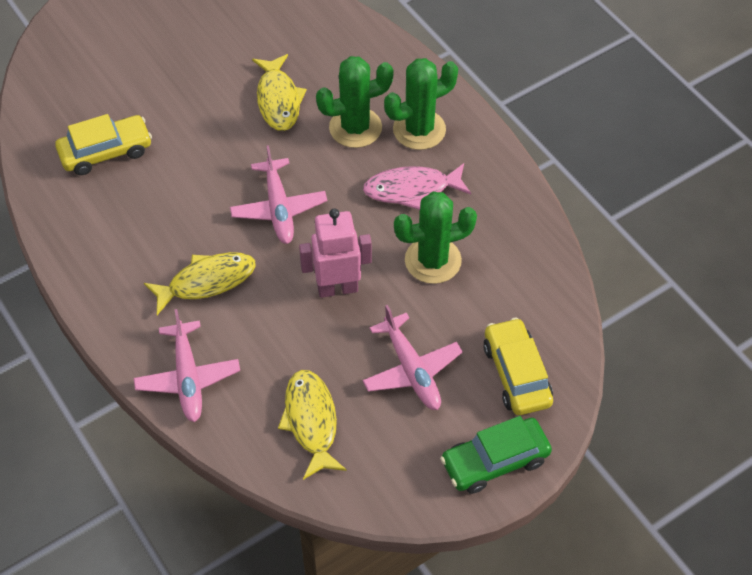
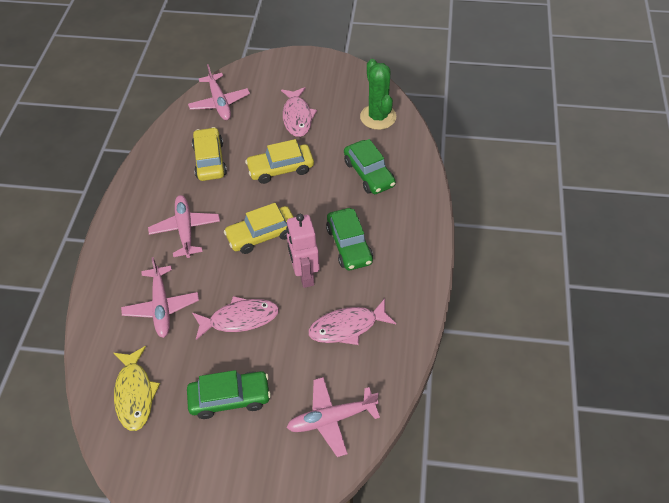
green cactus: [316,56,394,148] [384,58,458,150] [394,192,477,284] = 3 -> [360,59,396,130] = 1
green car: [440,416,552,494] = 1 -> [187,370,271,419] [326,208,373,270] [344,139,396,194] = 3
pink fish: [363,163,471,210] = 1 -> [192,296,279,340] [281,87,317,137] [308,299,396,345] = 3
pink plane: [134,309,240,422] [230,145,327,244] [362,305,463,410] = 3 -> [121,257,199,338] [148,195,220,258] [188,64,250,120] [287,377,380,457] = 4
yellow car: [55,114,152,175] [483,318,553,415] = 2 -> [192,127,227,181] [224,203,294,254] [245,139,314,184] = 3
yellow fish: [144,252,256,315] [252,54,307,131] [278,370,347,480] = 3 -> [114,346,160,431] = 1

